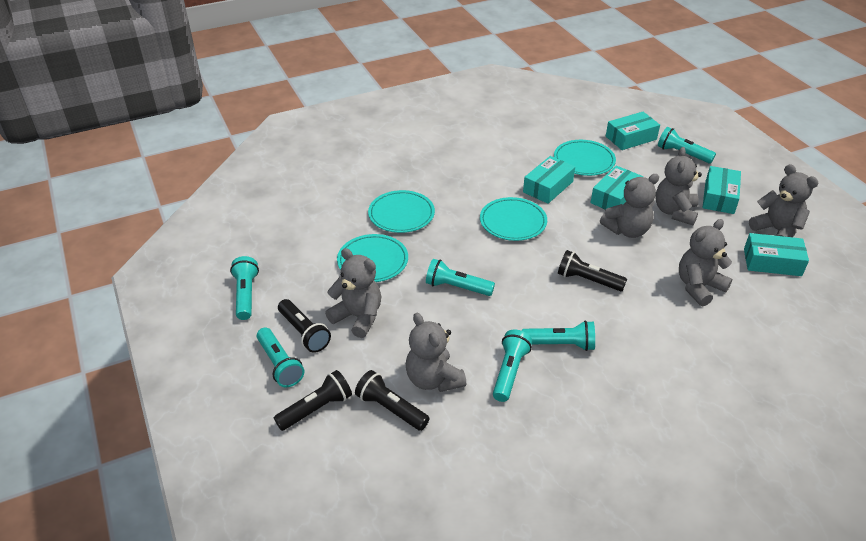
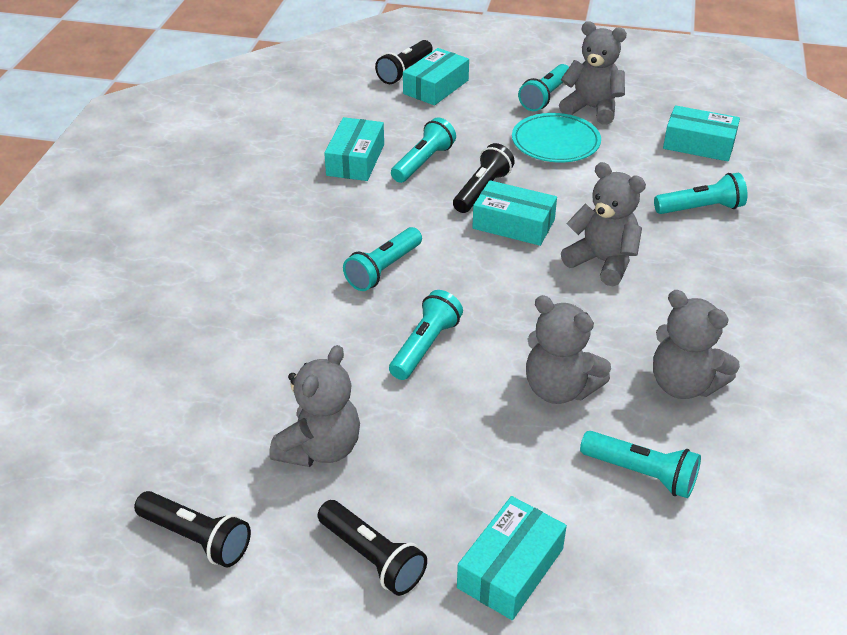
grey teddy bear: [325,248,381,338] [406,313,466,392] [600,174,659,238] [655,147,702,226] [679,219,733,306] [749,164,819,237] = 6 -> [269,345,360,467] [526,295,611,404] [559,21,627,125] [561,162,646,287] [653,290,740,399] = 5
turquoise plate: [337,234,408,282] [368,190,435,233] [480,197,547,241] [554,140,616,176] = 4 -> [512,113,601,162] = 1

